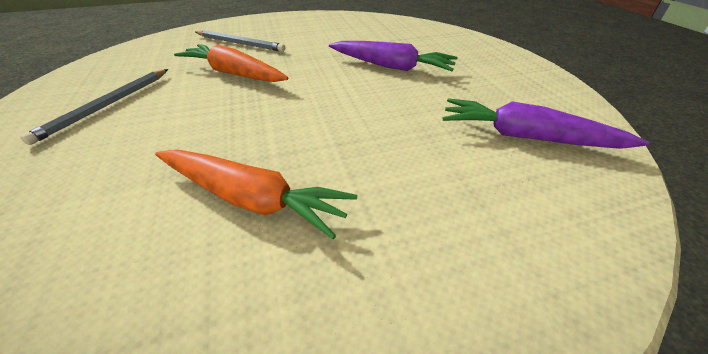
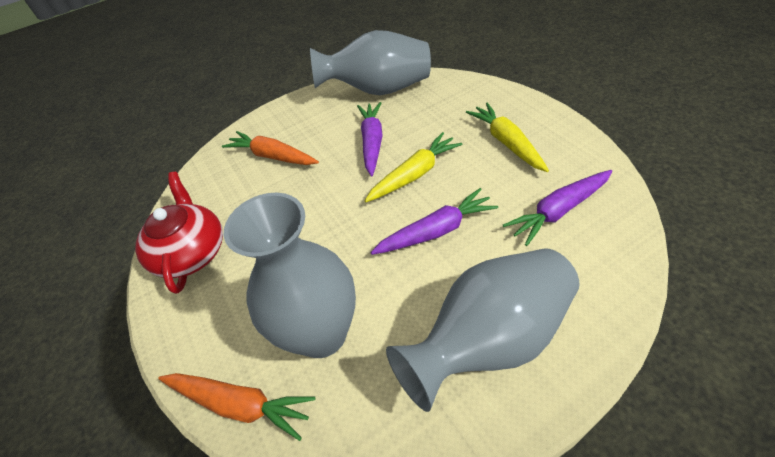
grey pencil: [20,69,168,145] [195,30,285,52] = 2 -> none = 0
grey vase: none = 0 -> [224,193,356,358] [310,30,431,95] [386,248,579,412] = 3
purple carrot: [329,41,458,71] [443,98,649,149] = 2 -> [357,102,383,176] [370,188,498,255] [503,170,612,246] = 3
red teapot: none = 0 -> [135,172,223,294] = 1
yellow carrot: none = 0 -> [364,132,463,202] [466,103,549,172] = 2

